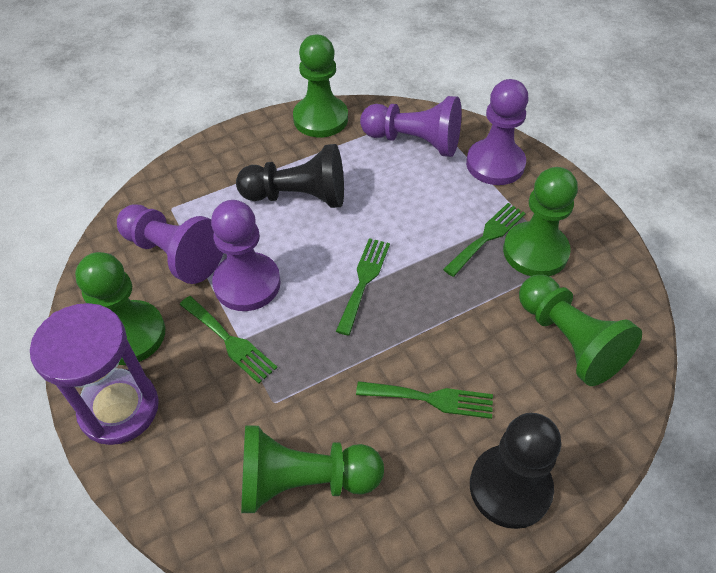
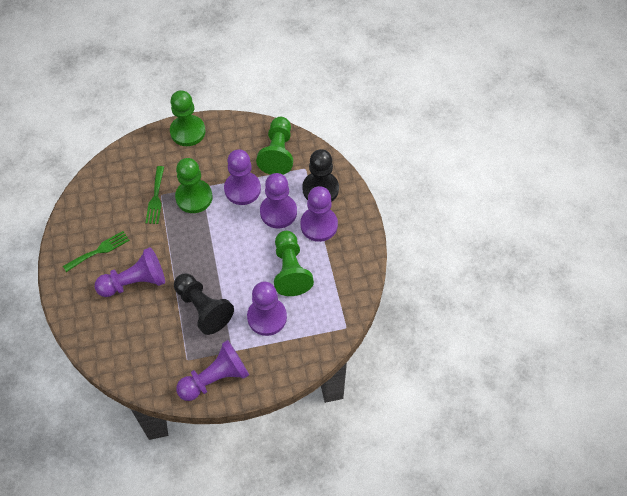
green fork: [180,296,277,384] [336,238,390,336] [356,381,493,419] [443,203,526,277] = 4 -> [63,231,130,272] [146,166,164,224] = 2
green pawn: [75,252,165,365] [241,425,384,513] [293,34,348,138] [503,167,578,276] [519,275,642,386] = 5 -> [170,90,206,146] [175,158,213,213] [256,117,293,175] [274,231,314,296] = 4
purple hourglass: [30,303,159,445] = 1 -> none = 0
purple pawn: [117,205,223,284] [211,200,281,311] [360,96,461,157] [466,79,529,185] = 4 -> [94,247,165,297] [176,340,249,401] [224,150,261,205] [247,281,287,336] [260,173,297,228] [300,186,338,242] = 6

